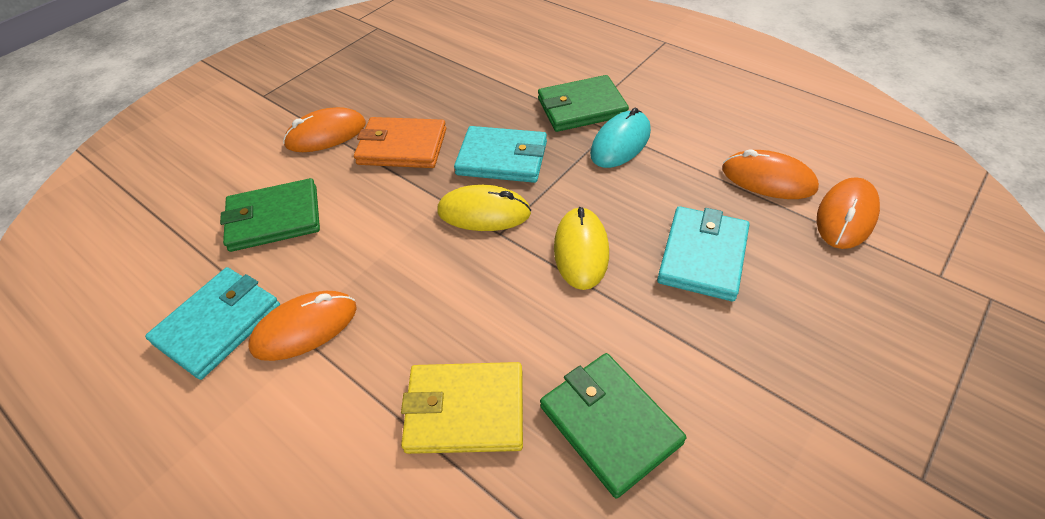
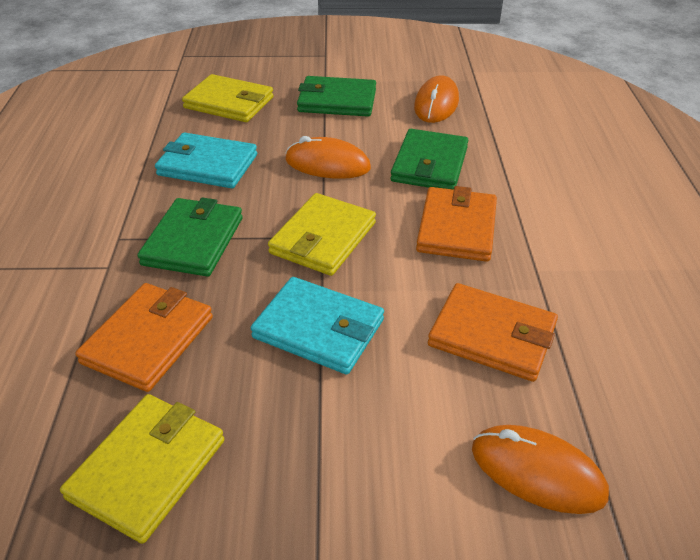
orange mouse: [248,291,357,361] [283,107,366,152] [722,150,819,199] [817,177,880,249] = 4 -> [285,136,371,179] [414,75,459,123] [472,425,609,514] = 3
orange wallet: [354,117,446,168] = 1 -> [75,283,213,392] [416,186,497,262] [428,283,558,382] = 3
turquoise mouse: [590,108,651,168] = 1 -> none = 0
turquoise wallet: [145,267,280,380] [454,126,547,183] [657,206,750,301] = 3 -> [155,132,257,188] [251,277,384,374] = 2
yellow mouse: [437,185,531,231] [554,207,609,290] = 2 -> none = 0
yellow wallet: [401,362,523,454] = 1 -> [60,394,224,544] [182,74,274,122] [268,193,376,276] = 3

